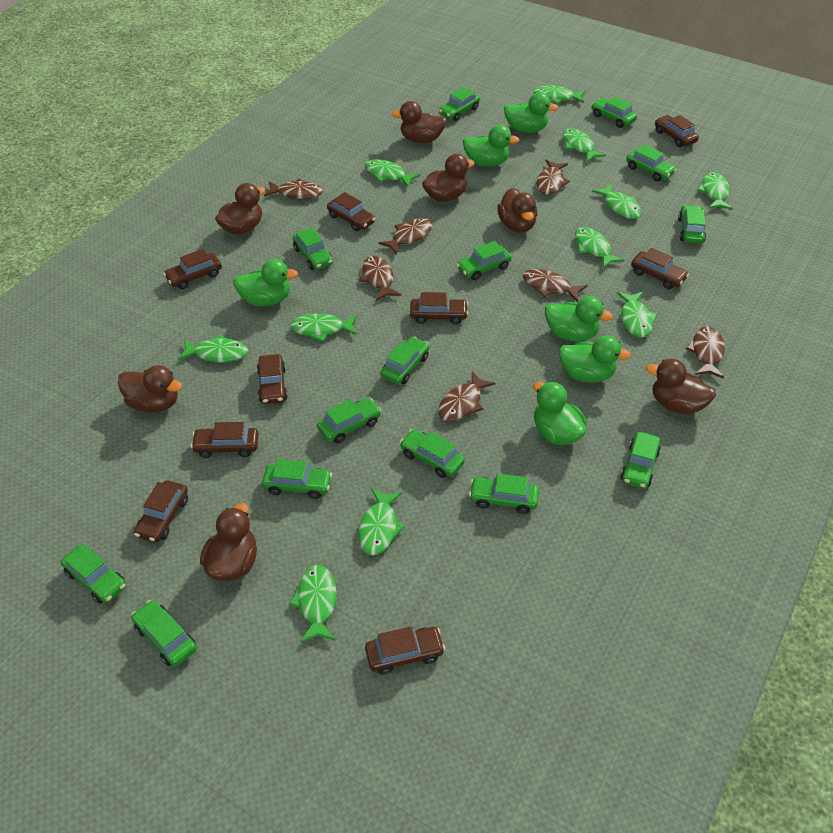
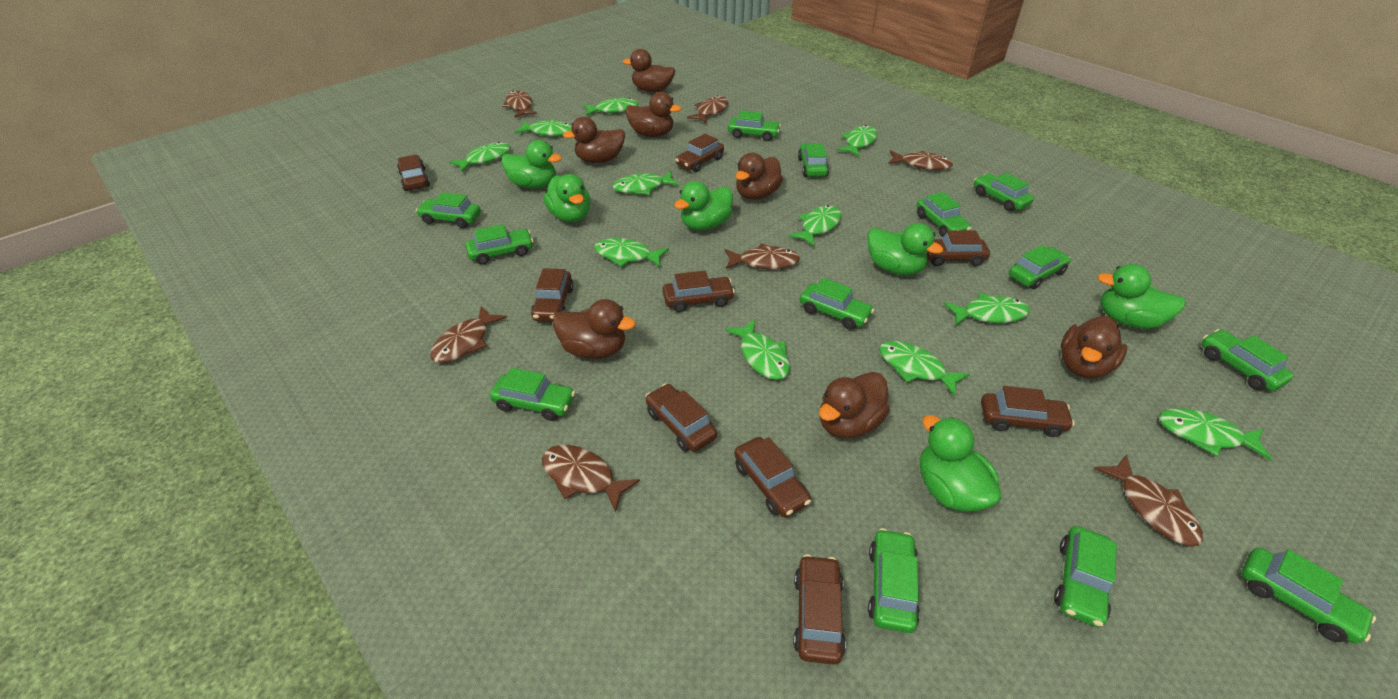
green car: [61,545,126,604] [131,600,197,667] [262,459,332,499] [293,228,333,270] [317,398,381,444] [381,337,429,385] [400,429,465,478] [439,87,480,121] [456,241,512,280] [469,473,539,514] [591,97,637,128] [620,432,661,489] [626,145,677,182] [678,205,706,244] = 14 -> [416,192,481,228] [466,224,533,265] [490,368,575,421] [728,110,781,141] [798,143,829,177] [800,278,874,330] [868,528,920,633] [917,192,971,237] [974,173,1034,212] [1009,245,1071,289] [1054,526,1117,627] [1201,329,1294,391] [1241,547,1376,644] = 13

